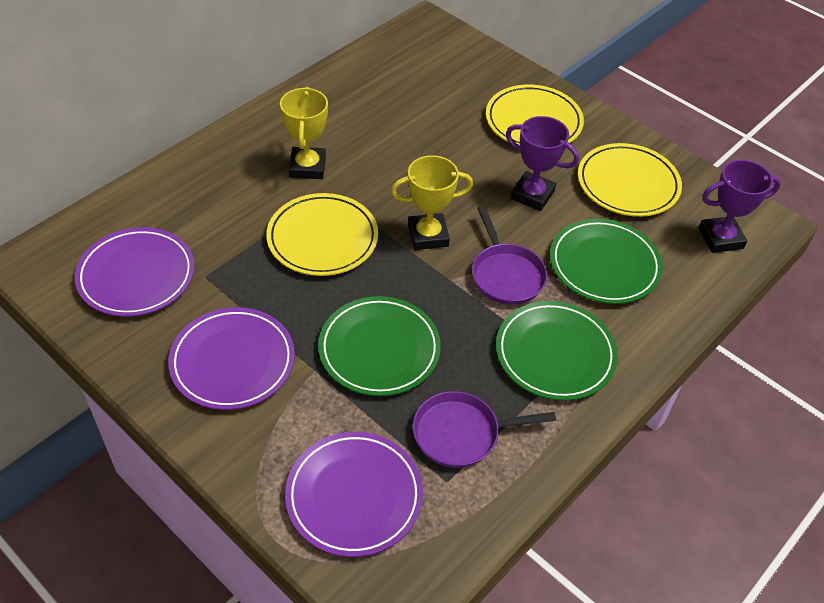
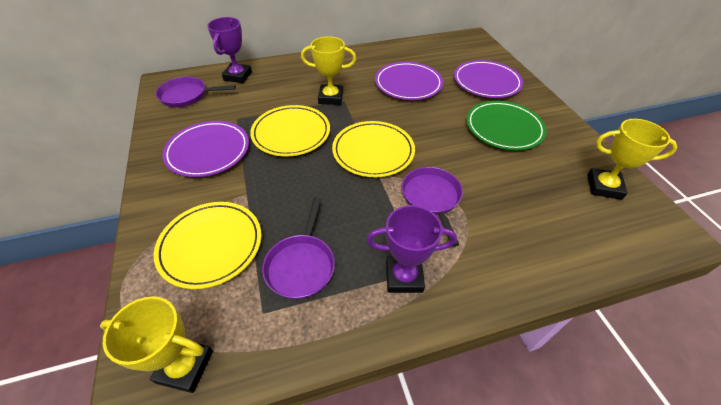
green plate: [318,296,441,396] [496,301,618,401] [550,219,663,304] = 3 -> [466,101,547,150] = 1
purple pan: [413,391,556,468] [472,206,547,305] = 2 -> [156,77,236,107] [262,197,335,299] [402,167,463,247] = 3
yellow trophy: [280,87,328,179] [390,155,473,250] = 2 -> [100,296,213,393] [301,36,356,105] [587,119,678,200] = 3

